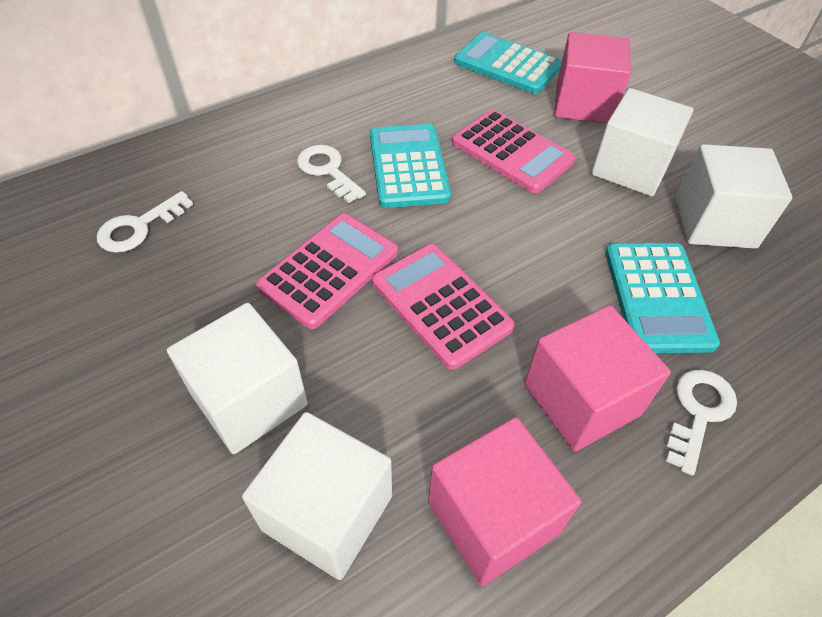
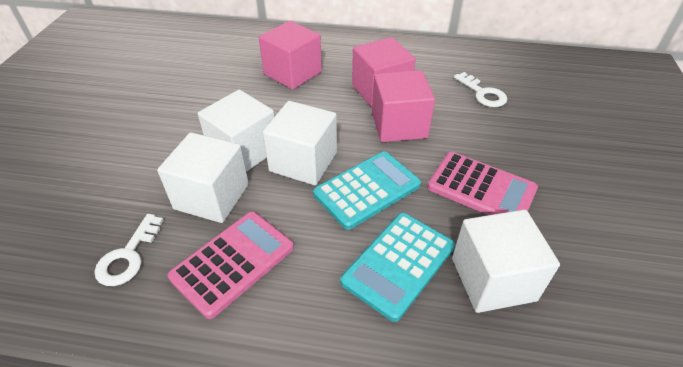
pink calculator: [256,213,398,329] [372,244,515,370] [452,110,575,194] = 3 -> [168,211,294,319] [427,152,538,215] = 2
turquoise calculator: [370,124,451,208] [454,32,562,94] [605,243,720,353] = 3 -> [313,151,421,230] [340,213,455,322] = 2
white key: [97,191,193,253] [297,145,366,203] [666,370,737,476] = 3 -> [94,214,163,286] [454,72,507,107] = 2

